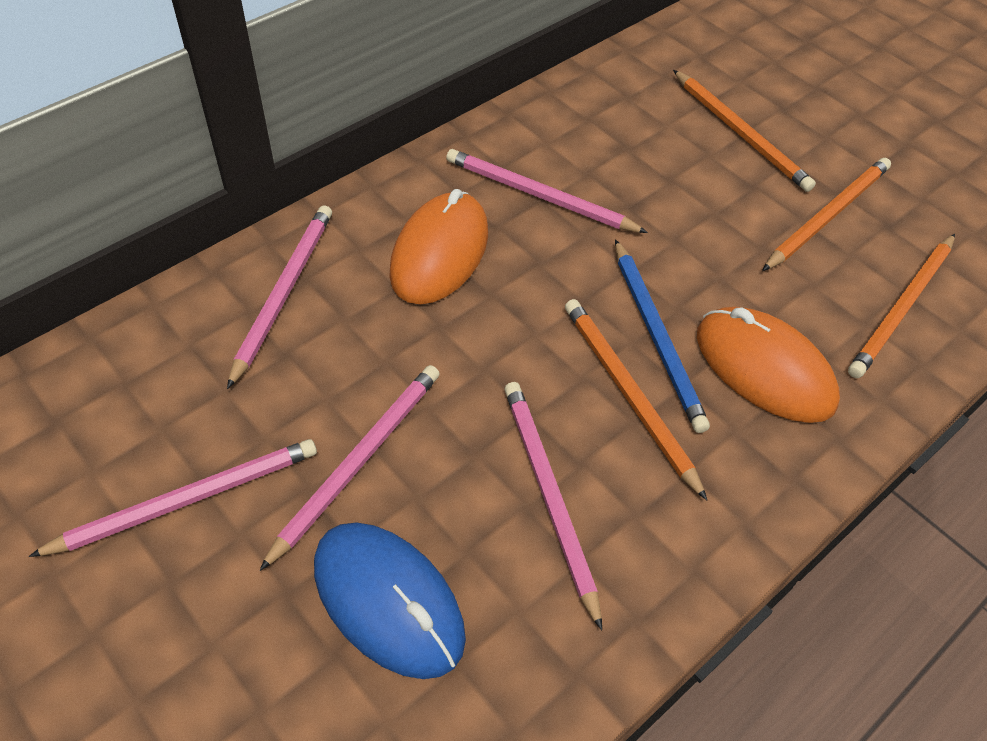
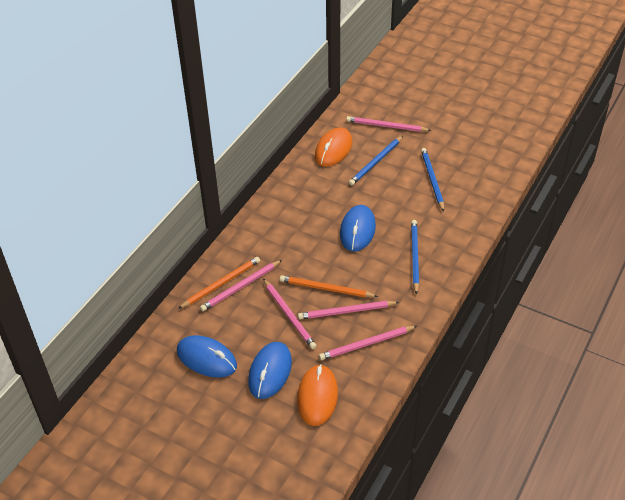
blue mouse: [314,522,466,679] = 1 -> [177,335,237,378] [248,342,292,399] [340,205,376,252] = 3
blue pencil: [615,239,710,433] = 1 -> [349,136,403,186] [411,220,419,295] [421,148,444,212] = 3
orange pencil: [565,299,707,500] [673,70,816,192] [762,158,891,271] [848,234,955,378] = 4 -> [178,257,260,309] [280,276,378,297] = 2

